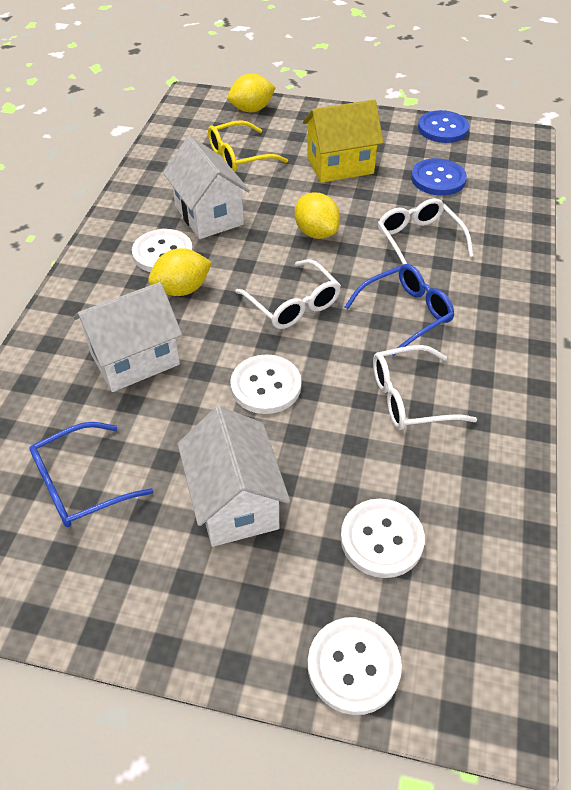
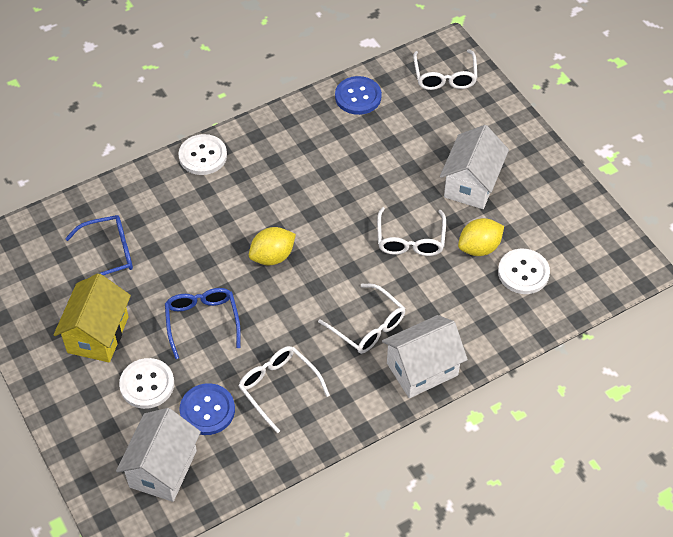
white button: [132,229,193,272] [230,354,301,414] [308,617,402,715] [341,499,425,578] = 4 -> [119,358,174,409] [179,134,227,175] [498,249,550,294] = 3
white glasses: [235,259,341,329] [373,345,477,430] [378,198,474,264] = 3 -> [239,346,330,433] [318,284,405,354] [377,207,446,256] [413,50,478,90] = 4
yellow glasses: [208,120,288,172] = 1 -> none = 0
yellow lemon: [148,248,212,296] [228,74,276,112] [294,192,340,239] = 3 -> [249,227,296,265] [458,218,504,256] = 2

